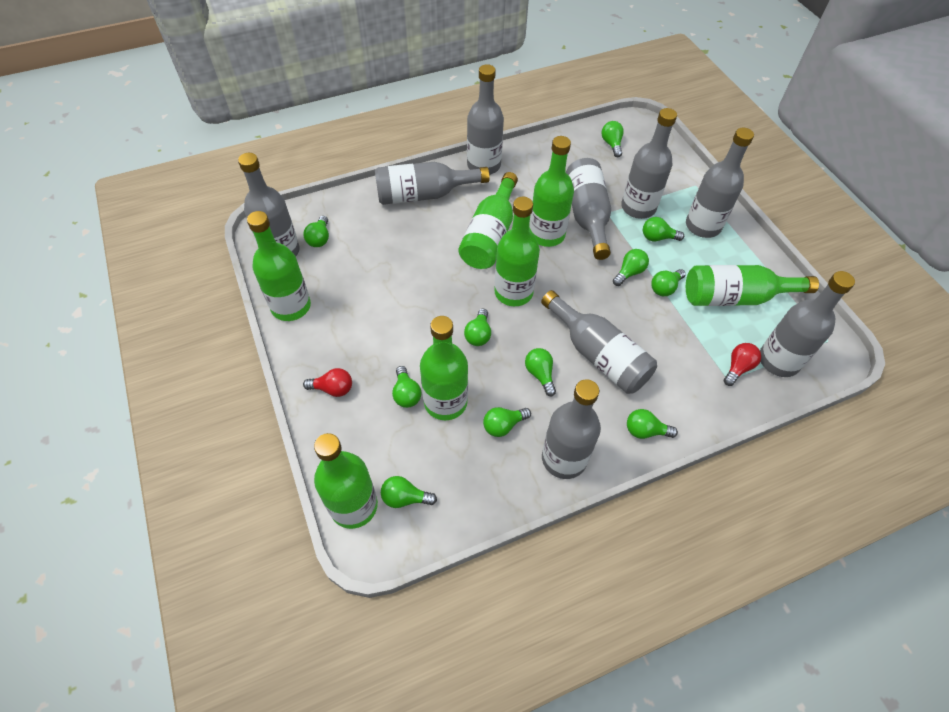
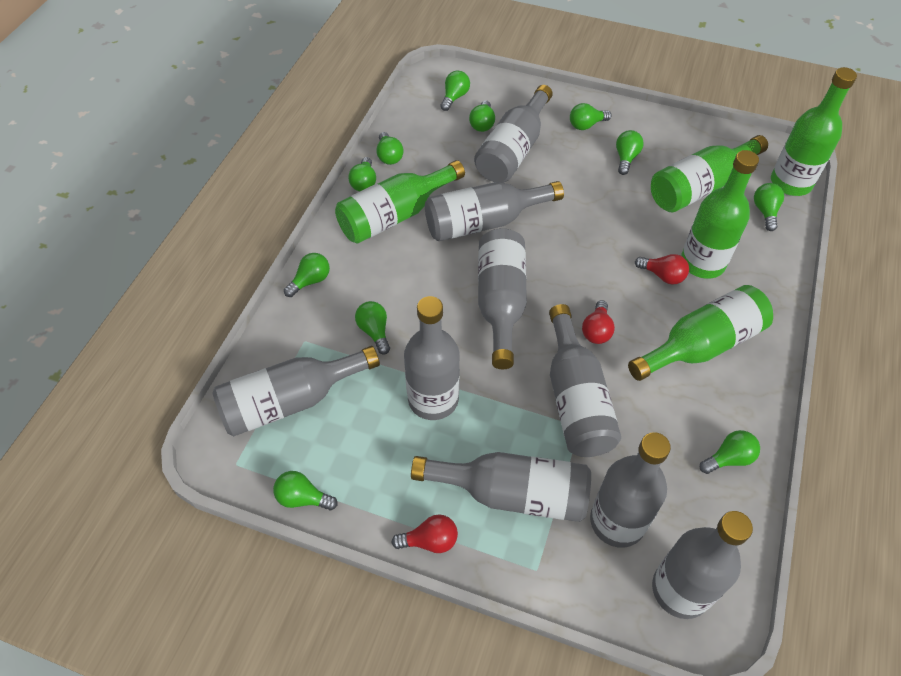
green bottle: [247,211,311,321] [314,433,378,529] [420,316,468,420] [459,172,518,269] [494,197,540,306] [529,136,574,247] [686,265,819,306] = 7 -> [335,160,465,244] [628,285,773,381] [651,135,768,212] [681,150,759,279] [771,67,857,196] = 5
red light bulb: [303,368,352,397] [724,343,761,386] = 2 -> [391,515,458,553] [582,300,615,344] [635,254,689,284] = 3

